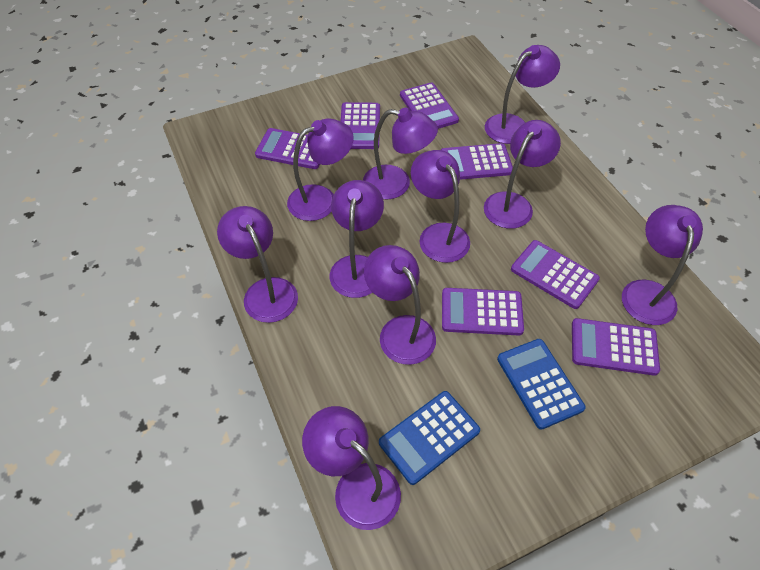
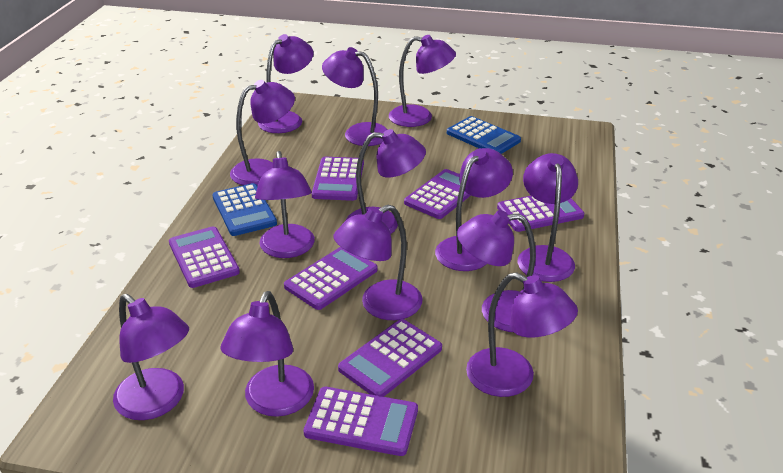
purple lamp: [217,206,298,323] [287,118,354,221] [302,406,401,530] [329,180,384,298] [363,108,438,200] [364,245,436,365] [411,150,470,263] [484,120,561,229] [485,45,560,144] [622,205,703,325] = 10 -> [113,294,189,420] [221,291,314,417] [230,80,295,186] [255,151,315,258] [258,34,314,133] [322,47,388,146] [333,205,422,320] [346,129,426,234] [389,35,456,127] [435,148,513,271] [457,210,536,332] [466,272,578,397] [518,153,578,282] = 13

